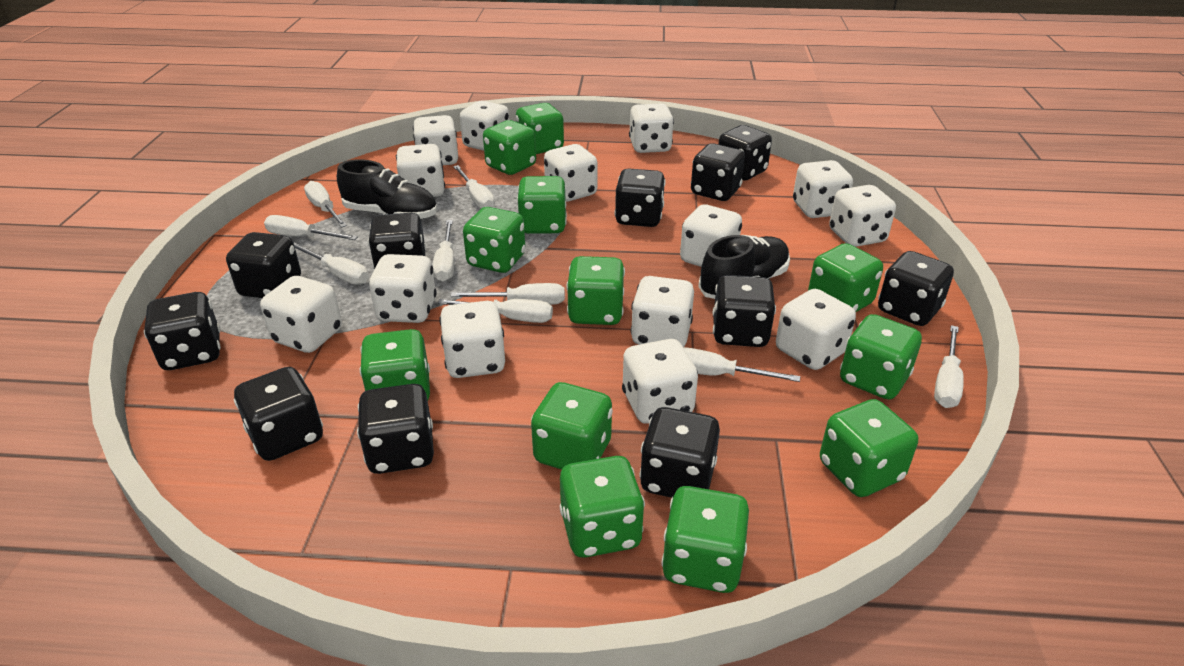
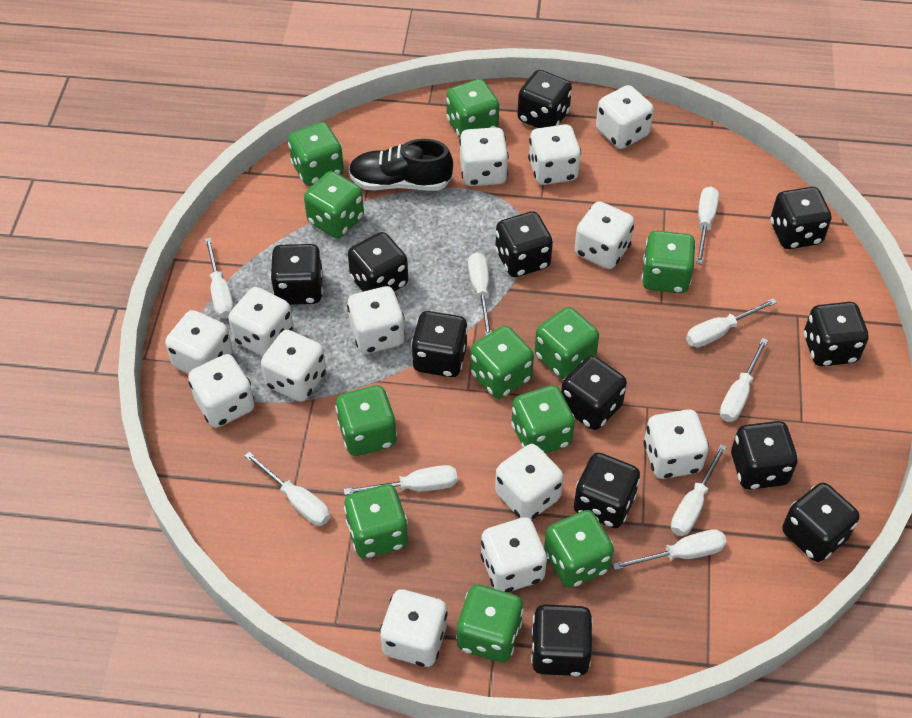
black dice: [144,292,221,370] [226,232,301,298] [234,367,323,461] [357,384,434,474] [368,213,426,269] [614,168,665,227] [639,407,720,498] [691,143,745,201] [713,275,776,347] [718,125,772,180] [878,251,954,326] = 11 -> [270,244,323,305] [348,232,408,292] [411,311,468,377] [495,211,553,277] [518,70,572,128] [531,604,593,676] [561,356,627,430] [574,453,640,528] [731,421,798,490] [770,187,832,249] [782,483,859,562] [804,302,869,366] = 12
black shoe: [337,159,437,219] [698,235,790,299] = 2 -> [348,139,453,191] = 1
green dice: [360,329,430,400] [463,207,526,273] [483,120,536,175] [516,103,564,154] [517,176,567,234] [531,382,613,470] [560,456,645,558] [566,256,625,325] [661,486,749,593] [808,243,883,312] [820,399,918,497] [840,314,922,399] = 12 -> [288,122,344,186] [304,171,364,238] [335,385,397,456] [344,484,408,558] [446,79,499,137] [456,585,524,662] [470,326,534,399] [511,385,575,454] [535,307,599,379] [544,510,614,588] [641,231,696,293] = 11
white dice: [260,276,342,353] [369,254,437,323] [396,144,445,197] [413,115,458,165] [439,301,505,378] [460,100,509,151] [544,144,598,202] [622,339,698,424] [629,103,674,153] [630,276,694,347] [680,204,742,267] [776,289,856,370] [793,160,853,218] [829,185,896,247] = 14 -> [165,310,233,374] [188,354,255,427] [228,287,294,356] [261,330,326,402] [347,286,405,354] [380,589,448,667] [459,127,509,186] [481,517,547,593] [495,444,564,520] [528,124,581,185] [574,201,634,269] [596,85,654,149] [643,409,709,479] = 13

